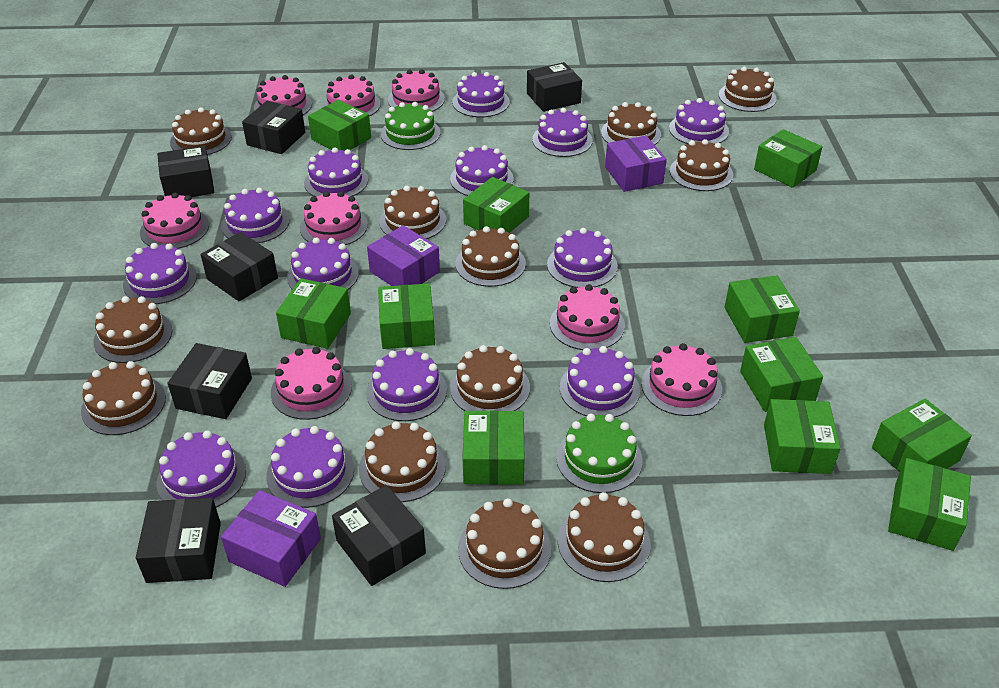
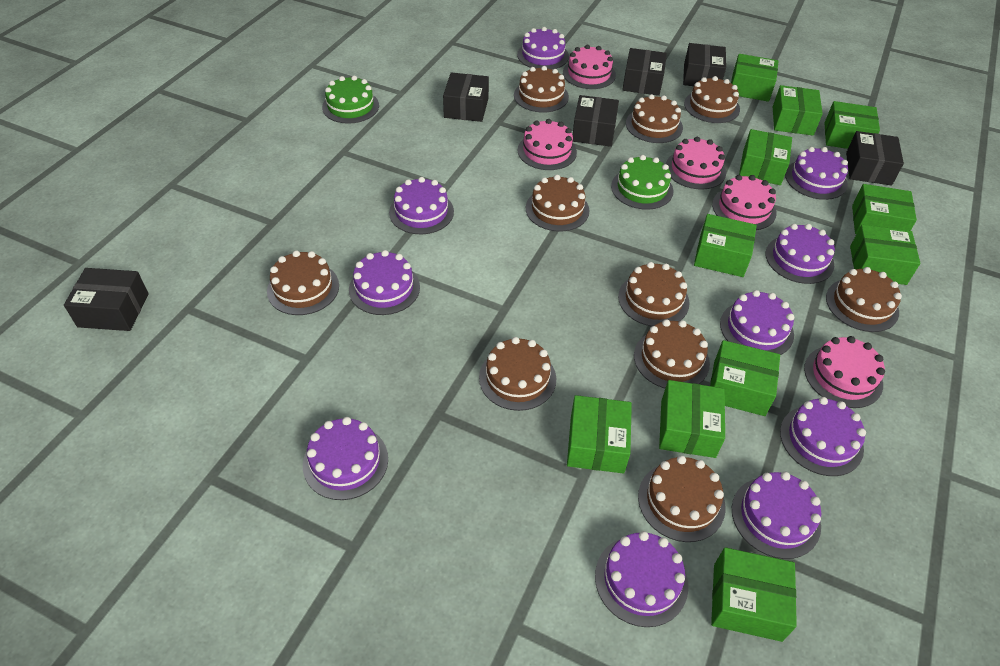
black box: [136,498,221,583] [157,146,215,197] [168,343,252,419] [201,232,278,301] [242,101,305,154] [332,485,426,586] [527,62,582,112] = 7 -> [64,268,149,331] [443,72,489,122] [573,95,619,147] [622,48,667,96] [683,43,726,86] [846,131,904,186] = 6
brown cake: [81,361,166,435] [93,296,172,363] [170,107,232,155] [359,421,446,502] [379,186,446,239] [450,345,530,411] [456,226,526,287] [458,498,551,589] [558,492,651,582] [601,102,661,145] [670,139,733,191] [719,67,777,112] = 12 -> [267,250,339,315] [479,337,556,411] [514,66,569,112] [526,175,589,231] [618,262,690,326] [626,94,683,143] [634,319,710,388] [638,455,726,542] [684,76,740,123] [826,267,902,332] = 10
pink cake: [140,193,209,249] [254,75,312,115] [271,347,352,420] [300,191,368,245] [323,74,381,116] [388,69,445,112] [550,284,625,350] [641,343,722,416] = 8 -> [518,119,577,170] [563,45,616,89] [666,137,726,190] [712,175,777,230] [804,336,885,408] = 5
purple box: [221,490,321,587] [367,225,440,286] [605,136,667,192] = 3 -> none = 0
purple cake: [123,243,197,304] [156,430,246,508] [221,188,289,243] [266,426,354,508] [287,237,359,290] [304,147,368,197] [366,348,447,421] [450,145,514,196] [452,72,510,117] [532,108,593,157] [547,228,618,288] [560,346,640,418] [669,98,729,144] = 13 -> [303,417,388,500] [349,250,420,315] [389,177,454,234] [517,27,569,69] [595,531,688,627] [720,290,794,355] [732,472,821,559] [765,224,835,284] [780,397,866,476] [785,147,848,200] = 10

